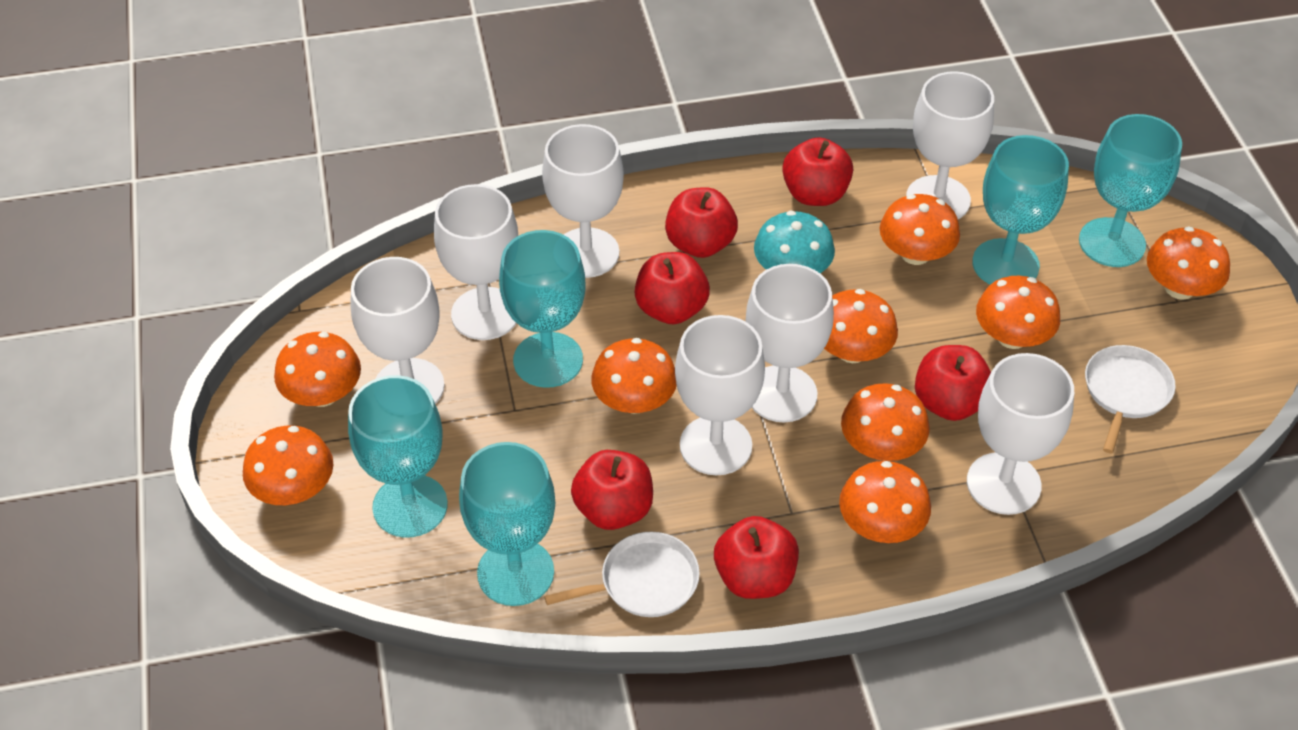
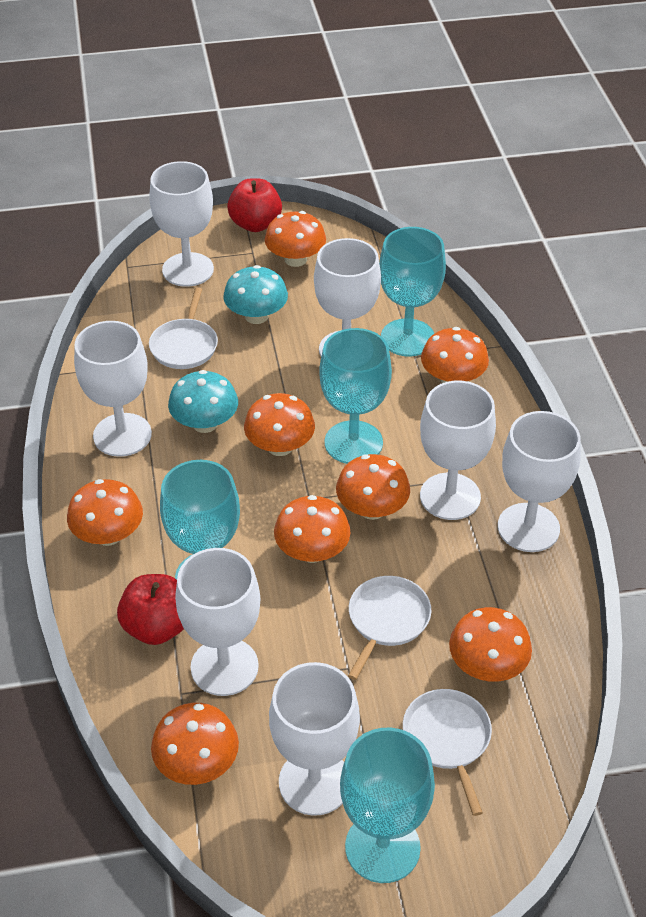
orange mushroom: [243,426,333,505] [274,332,361,407] [591,338,677,414] [824,289,898,363] [839,461,931,543] [841,383,930,461] [880,194,960,265] [976,276,1060,349] [1147,226,1230,300] = 9 -> [67,479,143,546] [151,703,239,785] [244,393,315,456] [265,211,326,267] [274,495,350,563] [336,454,410,520] [421,327,489,383] [449,607,532,682] = 8
red apple: [571,450,653,530] [635,252,710,324] [665,187,738,258] [714,516,799,599] [782,137,853,206] [915,345,991,421] = 6 -> [117,574,184,645] [227,178,282,232] = 2
turquoise goblet: [348,375,448,538] [459,442,555,606] [499,230,586,388] [972,135,1069,285] [1079,114,1182,267] = 5 -> [160,460,240,580] [319,328,392,464] [340,728,435,883] [379,227,446,357] = 4
turquoise mushroom: [754,211,835,273] = 1 -> [168,370,238,433] [223,265,288,324] = 2
white pan: [544,532,700,617] [1085,345,1176,453] = 2 -> [149,288,218,369] [348,576,432,680] [403,689,492,816] = 3

